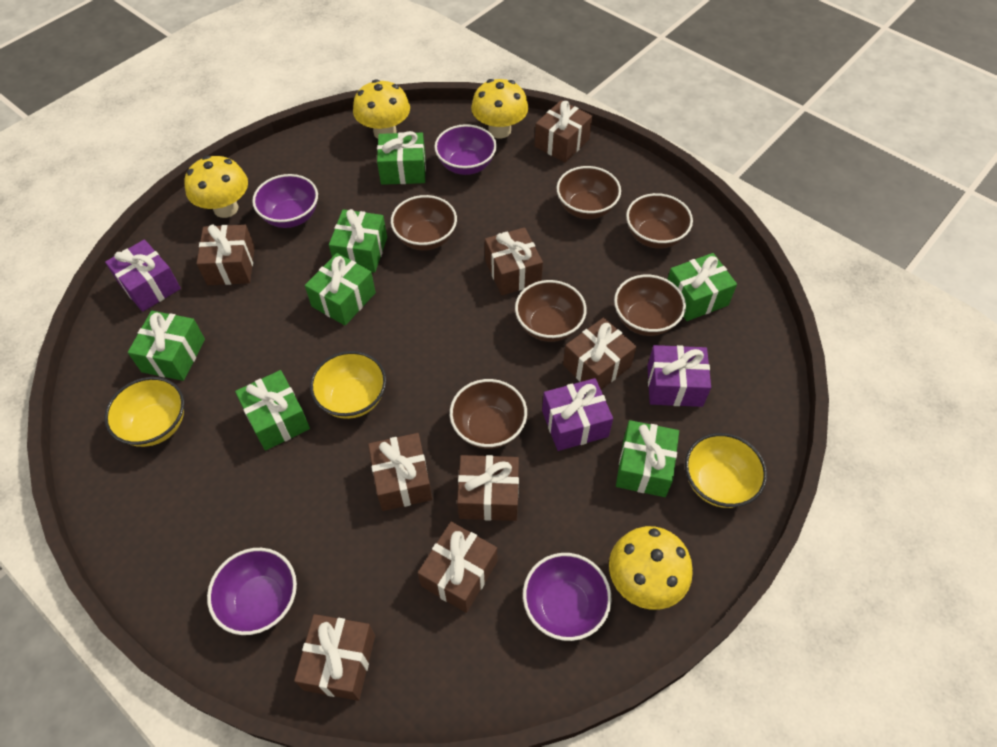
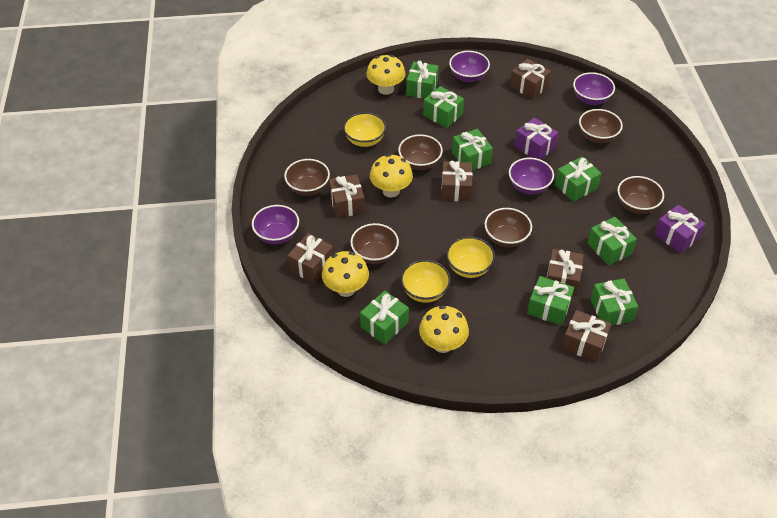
brown gift: [196,224,255,285] [294,614,375,701] [368,433,432,511] [418,522,497,613] [457,455,519,521] [485,227,543,295] [535,100,592,163] [563,317,636,389] = 8 -> [287,233,334,283] [329,174,365,218] [442,160,473,201] [510,59,551,99] [547,249,584,296] [562,310,612,362] = 6
green gift: [128,311,205,381] [235,370,310,451] [305,253,376,325] [329,209,387,273] [377,131,426,185] [616,420,679,497] [667,253,737,321] = 7 -> [360,291,409,345] [406,61,439,99] [423,86,464,128] [452,129,493,170] [527,276,574,326] [555,156,602,202] [587,217,637,266] [590,279,638,326] = 8
purple gift: [105,240,181,312] [542,378,613,451] [647,345,711,407] = 3 -> [514,117,558,160] [654,205,706,254] = 2

